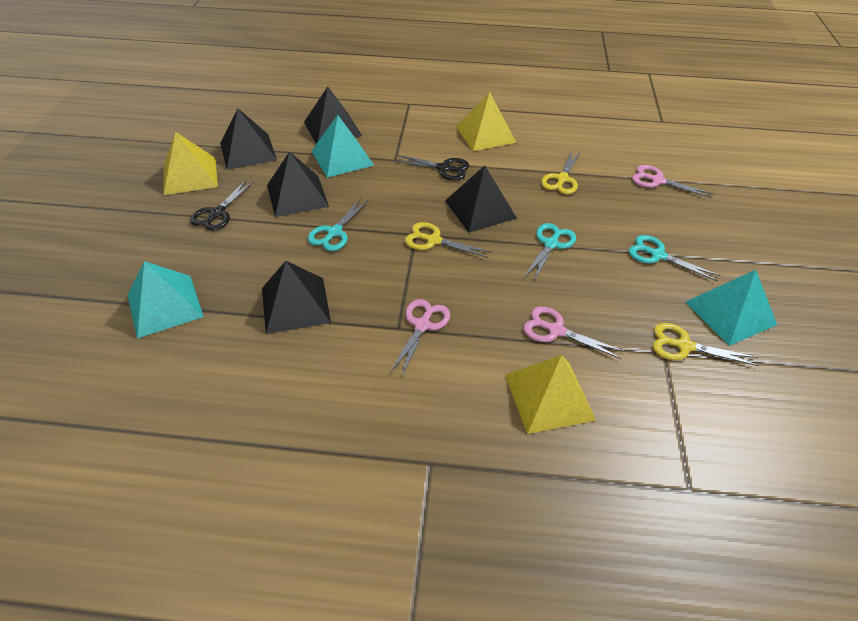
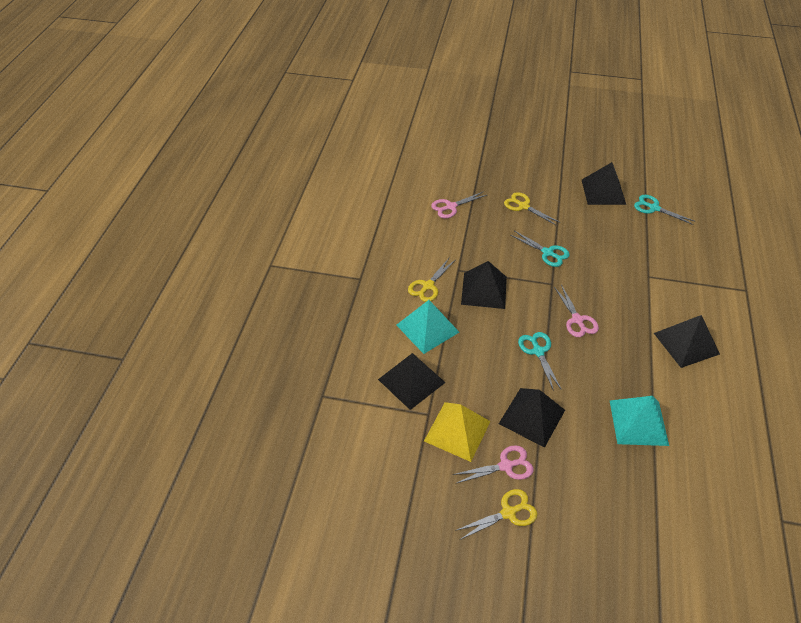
black scissors: [190,179,254,231] [393,155,469,180] = 2 -> none = 0
turquoise pyramid: [127,261,204,339] [311,115,374,178] [685,270,777,346] = 3 -> [397,300,459,354] [610,396,669,446] = 2
yellow pyramid: [164,132,218,195] [455,92,517,151] [505,355,596,434] = 3 -> [424,402,491,462] = 1

